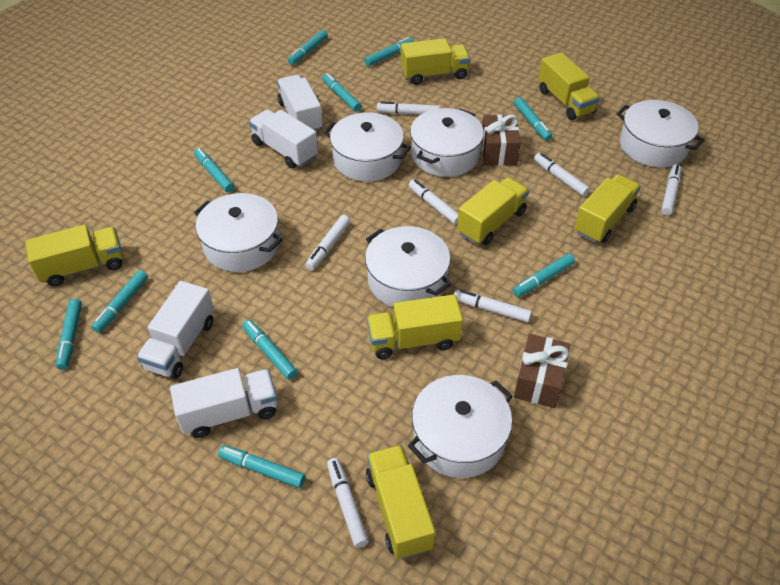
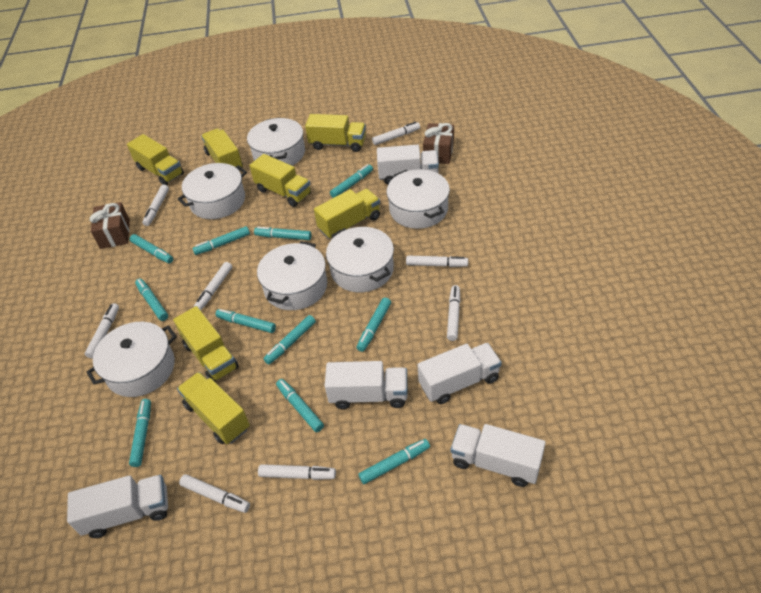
turquoise marker: [56,299,82,370] [91,270,148,333] [194,148,234,192] [218,445,305,488] [242,320,298,380] [288,30,328,65] [322,73,361,112] [364,37,414,66] [513,253,575,297] [514,97,552,141] = 10 -> [129,399,151,467] [130,234,173,263] [135,279,168,321] [193,226,250,255] [215,309,276,333] [254,227,312,240] [263,315,316,364] [276,379,324,432] [330,164,373,198] [357,298,391,352] [358,439,430,484] = 11
white marker: [306,215,350,270] [327,458,369,548] [377,101,440,115] [409,179,458,225] [454,290,532,322] [534,153,590,196] [661,164,681,216] = 7 -> [85,303,119,359] [142,185,169,226] [179,474,250,513] [194,262,232,310] [258,464,336,480] [372,122,420,145] [406,255,468,267] [447,285,460,341] = 8
white truck: [137,281,214,379] [170,368,277,438] [249,109,318,168] [277,75,323,132] = 4 -> [67,475,168,538] [325,361,407,409] [377,145,439,185] [417,343,502,404] [451,424,545,487] = 5

